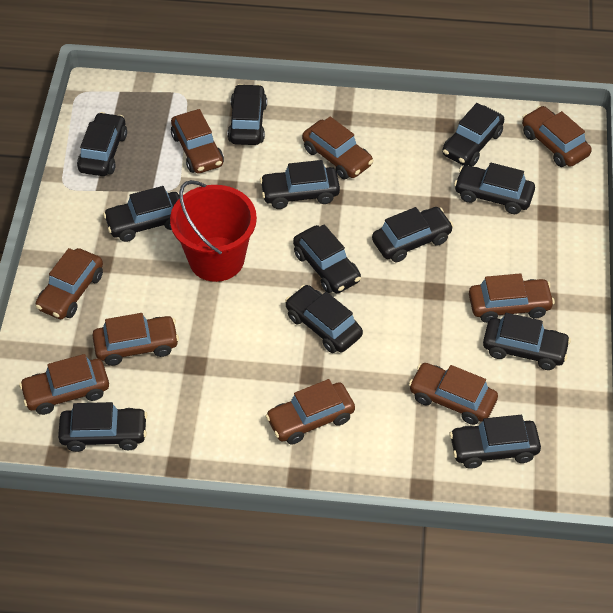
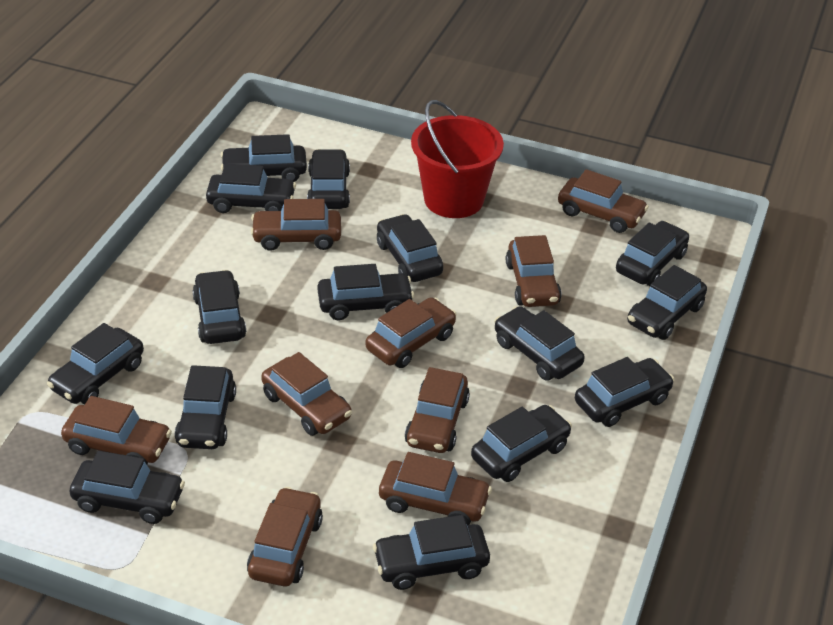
black car: [58,402,147,452] [77,112,127,176] [103,186,180,242] [227,84,267,145] [260,160,340,209] [285,285,363,353] [293,224,361,293] [372,207,454,262] [442,103,504,166] [450,415,541,469] [454,163,535,214] [483,313,571,370] = 12 -> [47,323,144,404] [69,451,185,524] [175,365,236,449] [192,270,246,344] [206,164,296,213] [221,134,307,182] [307,149,350,209] [317,264,414,321] [373,515,490,590] [377,214,443,282] [471,405,572,482] [494,306,585,381] [575,357,675,427] [616,221,689,286] [627,265,707,340] = 15

